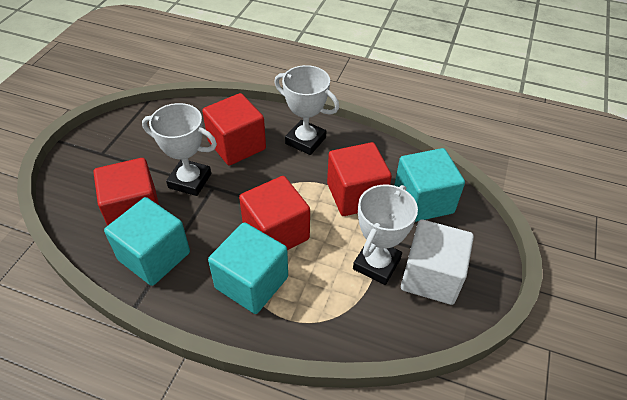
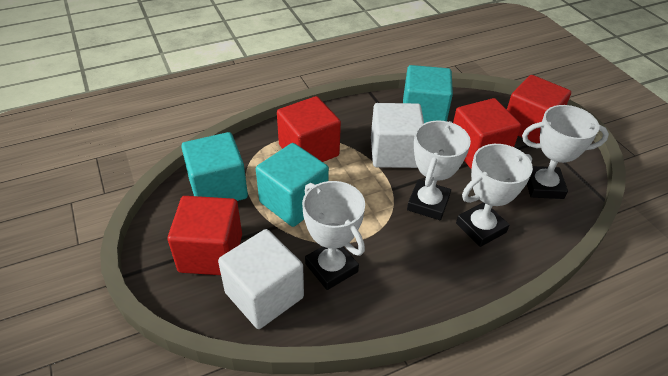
white cube: [401,219,474,305] = 1 -> [218,229,304,329] [371,103,424,168] = 2
white trophy: [142,103,217,196] [274,65,339,155] [353,185,418,285] = 3 -> [302,181,365,290] [407,120,471,220] [456,144,533,247] [522,105,609,199] = 4

